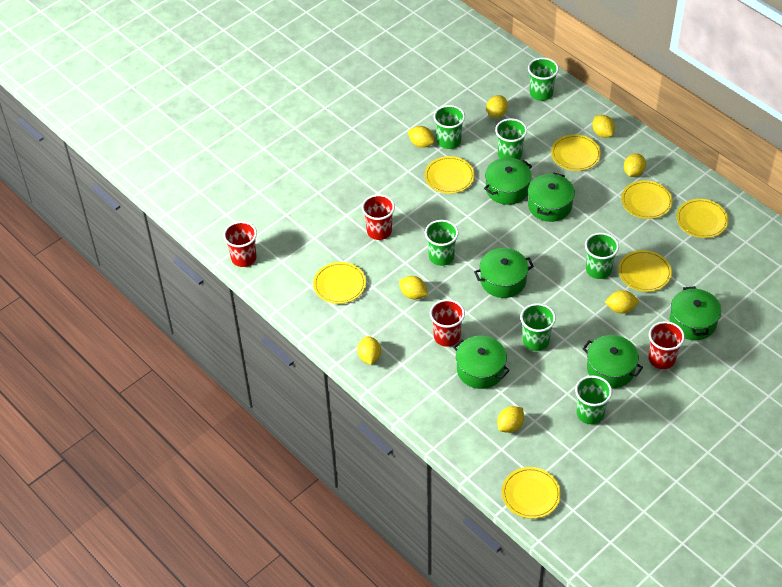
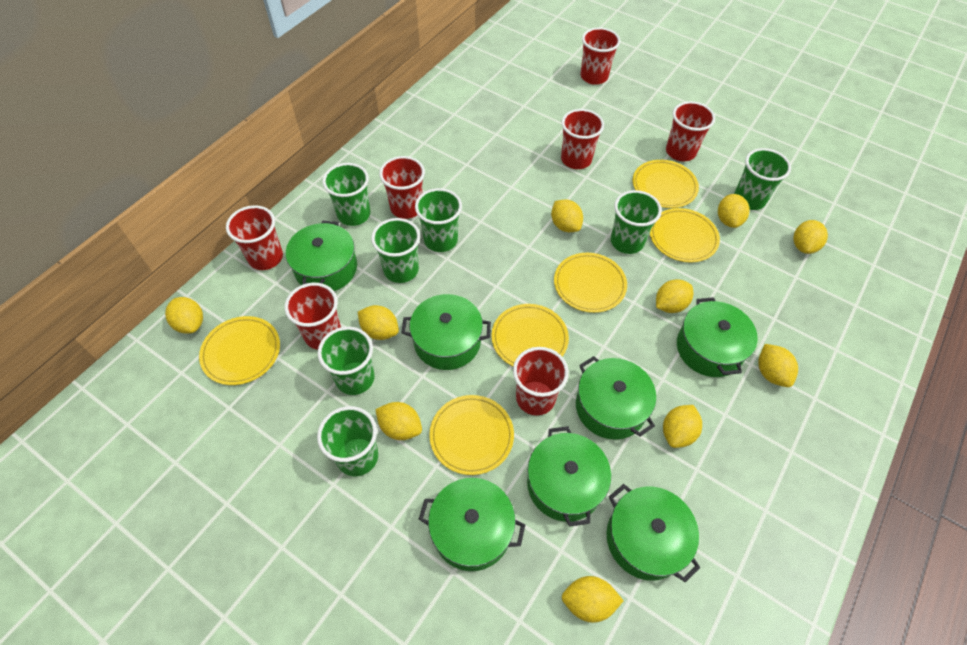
green pot: [453,336,510,389] [474,248,534,298] [484,158,532,205] [528,173,575,222] [583,335,643,388] [669,286,721,340] = 6 -> [286,221,357,291] [401,294,491,370] [419,478,525,571] [527,426,611,527] [576,356,656,440] [606,484,700,582] [677,297,758,377] = 7
red cup: [223,221,257,267] [362,194,395,240] [430,299,465,347] [648,321,685,369] = 4 -> [226,205,283,270] [285,283,341,350] [379,156,425,219] [513,347,569,415] [561,109,604,169] [581,27,620,85] [666,101,715,161] = 7
yellow lemon: [357,336,381,365] [399,276,428,300] [408,126,435,148] [486,95,508,118] [497,406,524,433] [592,115,615,138] [605,290,639,314] [624,153,646,177] = 8 -> [165,297,203,334] [358,305,399,340] [375,402,422,440] [551,199,583,232] [562,576,623,623] [656,279,693,313] [663,405,702,448] [718,194,750,228] [758,344,798,387] [793,220,828,254] = 10
yellow plate: [313,262,366,304] [424,156,475,194] [502,467,561,519] [551,134,601,171] [618,250,672,292] [621,180,673,219] [676,199,729,238] = 7 -> [199,316,280,385] [429,395,514,475] [491,304,569,366] [554,253,627,313] [633,160,699,208] [650,208,720,263] = 6

